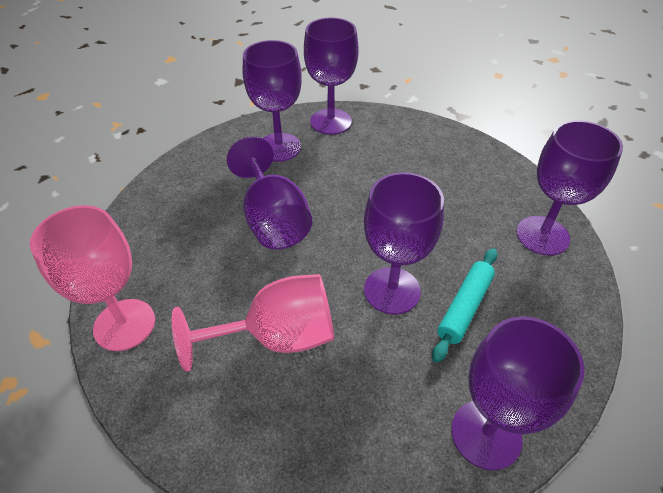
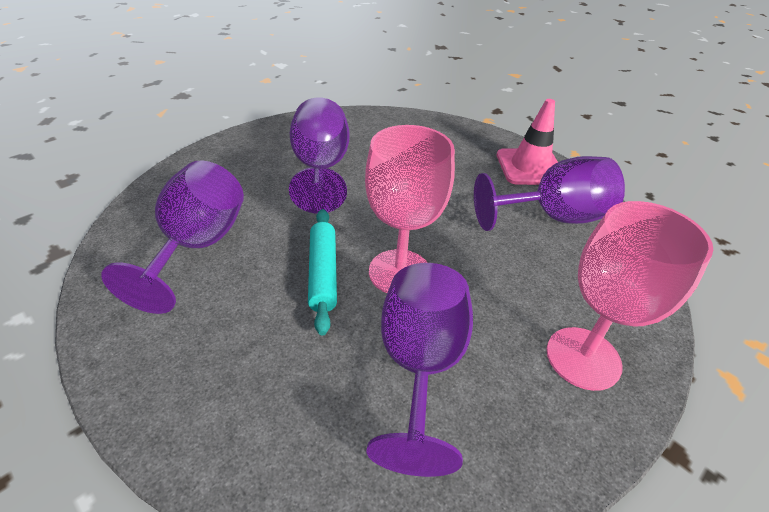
pink traffic cone: none = 0 -> [497,99,558,185] = 1
purple goblet: [227,136,312,249] [243,40,302,162] [304,18,359,135] [364,172,444,315] [451,316,584,470] [516,120,623,256] = 6 -> [101,161,244,314] [289,98,350,214] [367,263,473,477] [474,156,625,231] = 4

